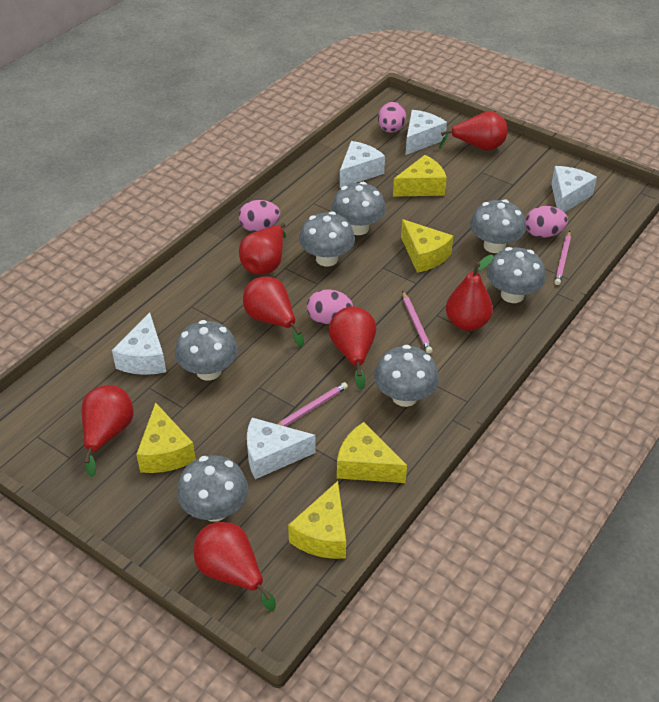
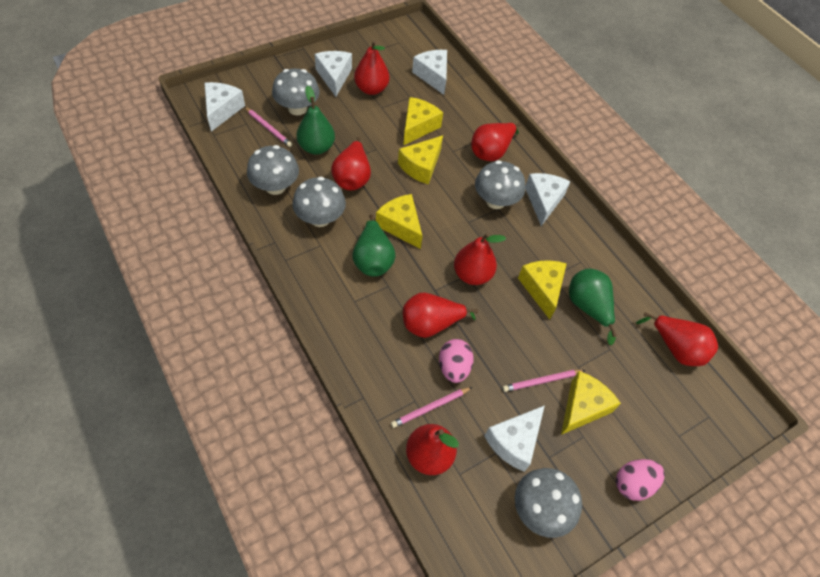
green pear: none = 0 -> [296,86,335,155] [352,214,396,277] [569,269,617,345] = 3
grey mushroom: [175,320,238,381] [177,455,248,522] [299,211,355,266] [332,182,386,235] [374,345,439,407] [470,199,526,253] [487,247,546,303] = 7 -> [247,145,299,195] [272,68,320,116] [292,177,346,227] [475,160,525,209] [515,468,582,538] = 5
pink egg: [239,200,280,232] [307,289,353,324] [378,102,406,133] [525,206,568,238] = 4 -> [439,339,474,383] [616,459,665,501] = 2

